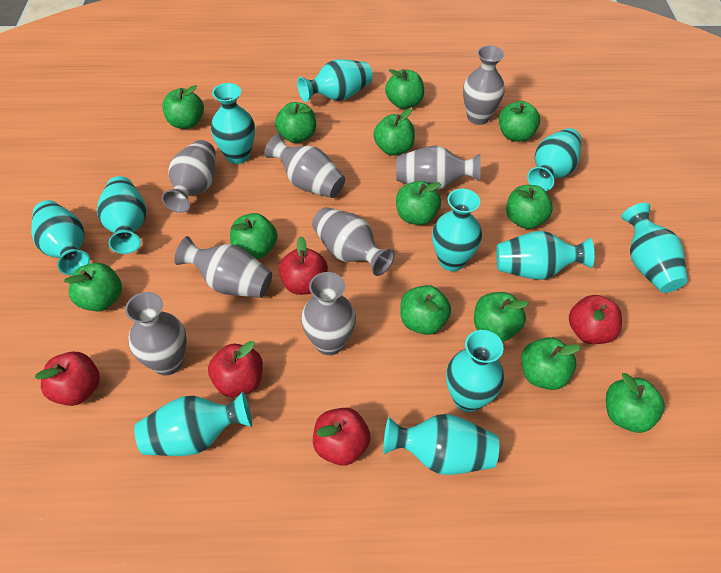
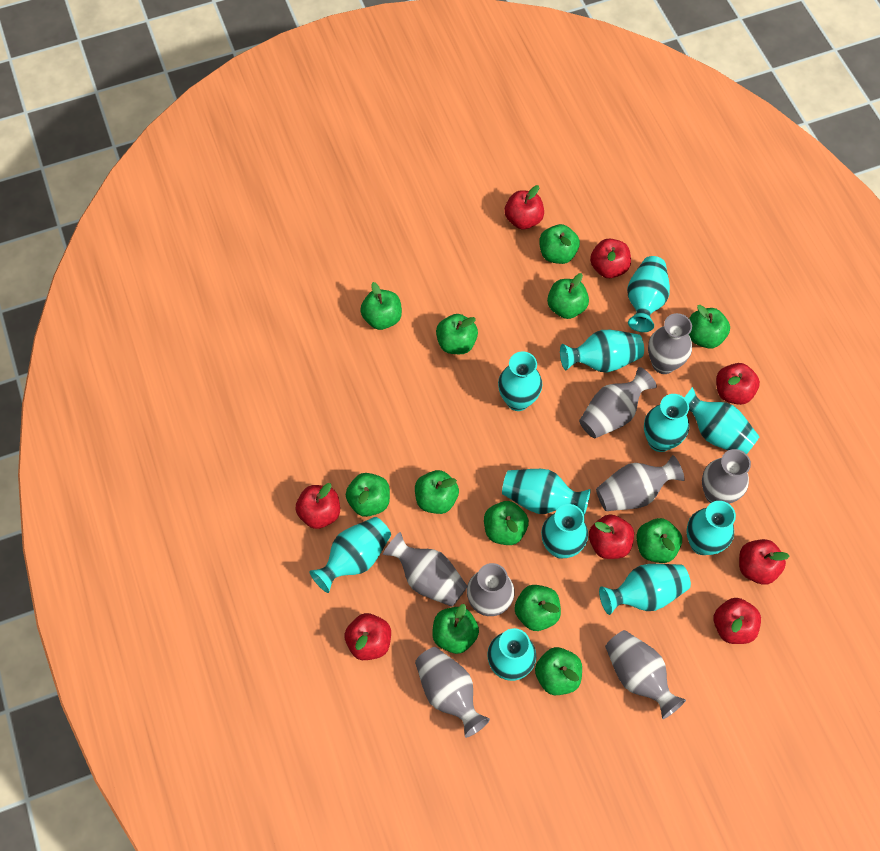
green apple: [64,263,122,312] [162,85,204,129] [230,213,277,259] [275,102,316,143] [373,109,415,156] [385,69,424,109] [396,181,441,225] [400,285,451,335] [474,292,529,342] [499,101,540,142] [506,185,553,229] [521,337,581,390] [606,373,665,433] = 13 -> [346,473,390,517] [360,282,402,330] [415,470,459,514] [432,604,479,654] [436,314,478,354] [484,501,529,545] [515,585,561,631] [535,647,582,695] [539,224,580,264] [547,273,589,319] [636,518,682,563] [689,305,730,349] = 12
red apple: [35,352,100,406] [208,341,263,397] [279,236,328,295] [313,408,371,466] [569,295,622,344] = 5 -> [295,483,340,529] [345,613,391,660] [504,185,544,229] [589,514,634,559] [590,239,631,278] [714,598,761,644] [716,363,760,405] [739,539,789,585] = 8

